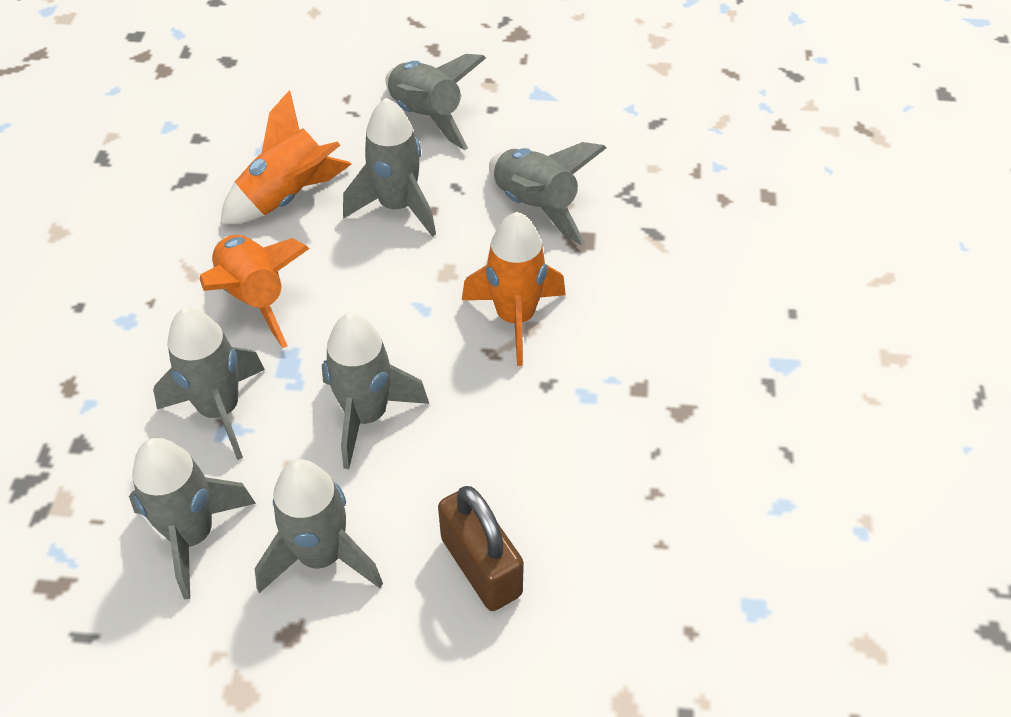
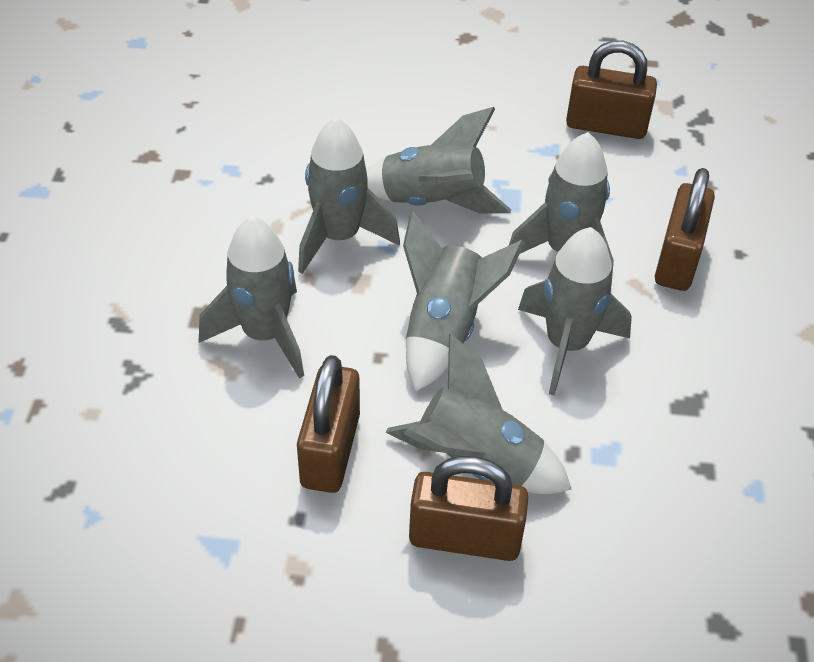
brown padlock: [438,486,524,611] = 1 -> [297,355,360,493] [409,456,529,561] [566,41,657,139] [655,168,715,291] = 4
orange rocket: [200,235,310,348] [220,90,351,224] [462,212,566,366] = 3 -> none = 0

